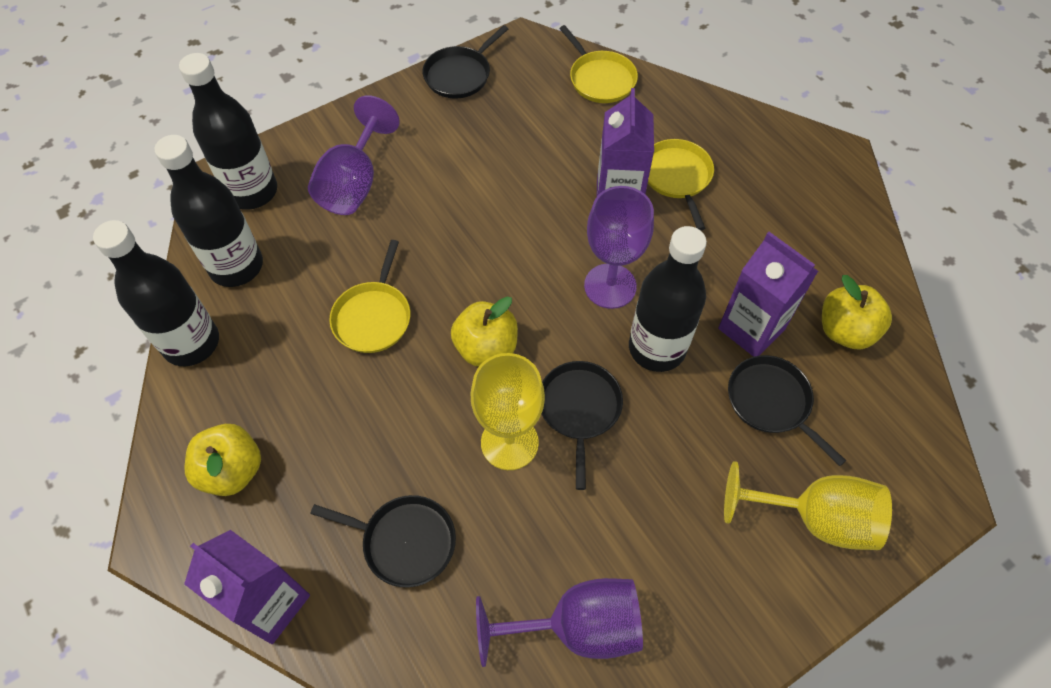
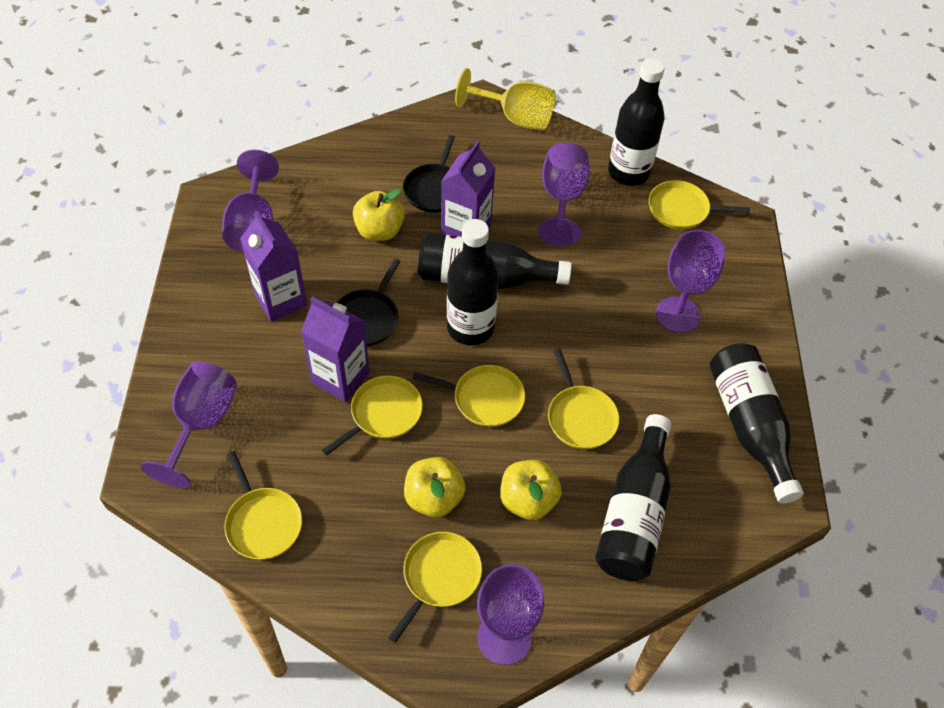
black bottle: [93,220,219,366] [155,135,263,287] [179,53,277,210] [629,226,707,372] = 4 -> [418,233,572,289] [447,219,499,345] [595,414,671,581] [608,58,665,186] [709,343,804,503] = 5
black pan: [310,495,456,588] [423,25,508,99] [542,361,623,490] [728,355,846,466] = 4 -> [336,259,401,346] [403,135,455,212] = 2
purple goblet: [308,95,400,215] [476,578,643,667] [584,186,654,309] = 3 -> [141,362,237,488] [222,150,279,253] [477,564,544,665] [538,142,590,246] [656,230,726,333] = 5
yellow goblet: [471,353,545,470] [724,461,892,550] = 2 -> [455,68,556,130] = 1
yellow pan: [329,240,410,353] [559,25,638,103] [648,139,714,230] = 3 -> [224,451,302,560] [322,376,423,456] [388,532,482,643] [413,365,525,427] [548,349,619,449] [649,180,750,230] = 6

